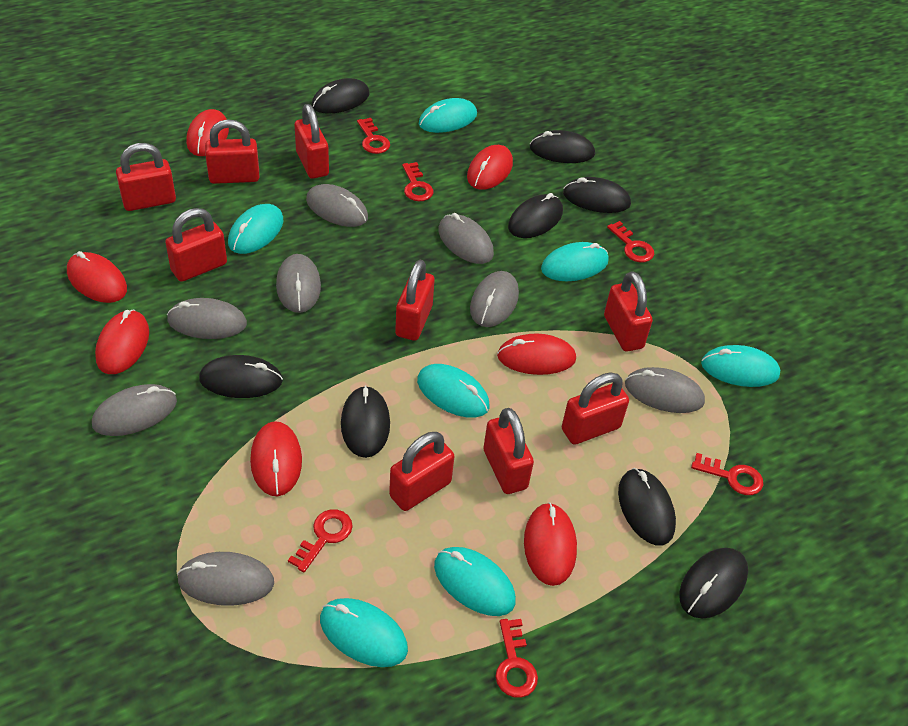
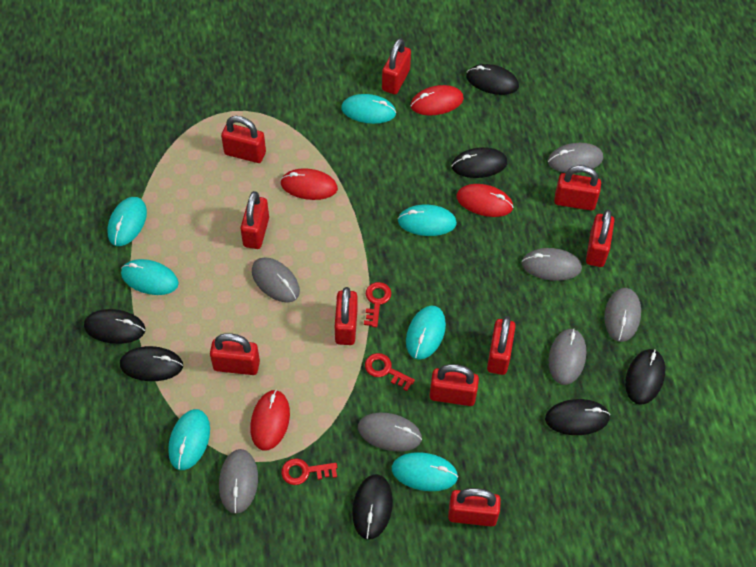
black mouse: [199,355,283,398] [312,78,369,114] [341,385,390,458] [508,193,563,238] [530,130,595,163] [563,177,631,213] [618,468,676,546] [679,548,748,619] = 8 -> [84,309,145,344] [120,346,183,381] [352,474,393,540] [452,147,508,178] [466,64,519,95] [545,399,610,435] [625,349,665,405] = 7
grey mouse: [92,384,177,436] [167,298,247,339] [177,552,274,606] [276,254,321,313] [306,184,368,227] [438,213,494,264] [470,271,519,327] [625,367,705,413] = 8 -> [219,449,258,514] [252,257,300,303] [358,413,422,452] [522,248,582,281] [548,143,603,173] [549,328,586,385] [604,288,641,342] = 7
red key: [288,509,353,572] [357,118,390,154] [402,162,433,201] [496,619,538,698] [607,221,654,262] [691,453,763,495] = 6 -> [281,458,337,485] [364,282,391,327] [365,353,415,391] = 3
red mouse: [67,251,127,303] [95,310,149,374] [186,109,229,156] [250,421,302,496] [467,145,513,190] [497,334,576,375] [524,502,577,586] = 7 -> [250,390,290,451] [280,168,338,200] [410,85,464,115] [456,184,514,217] = 4
red padlock: [116,143,176,211] [165,208,227,282] [205,119,259,184] [295,104,329,179] [389,432,454,511] [395,260,434,341] [483,408,534,494] [562,372,629,445] [604,271,653,352] = 9 -> [210,333,260,375] [221,116,266,163] [241,191,269,249] [335,287,357,345] [382,38,411,94] [429,364,479,406] [448,488,501,527] [487,316,516,375] [554,165,601,210] [586,209,614,267] = 10

